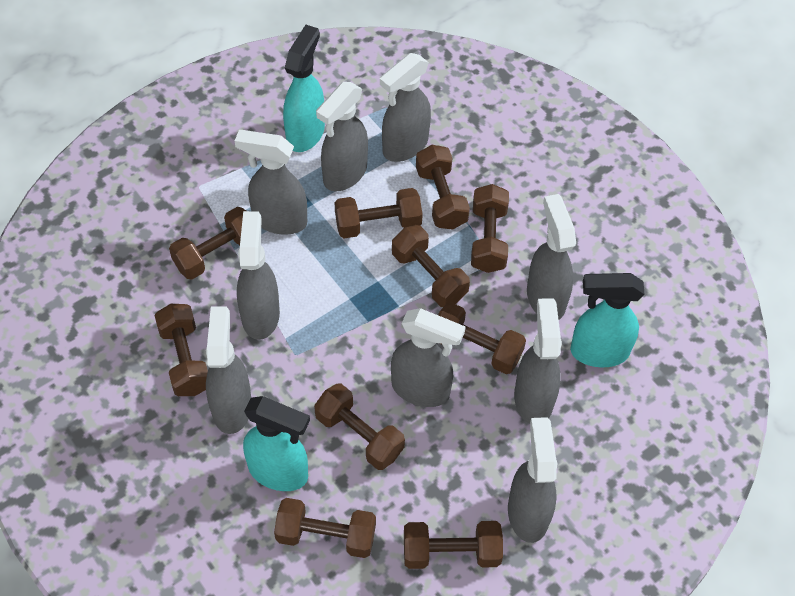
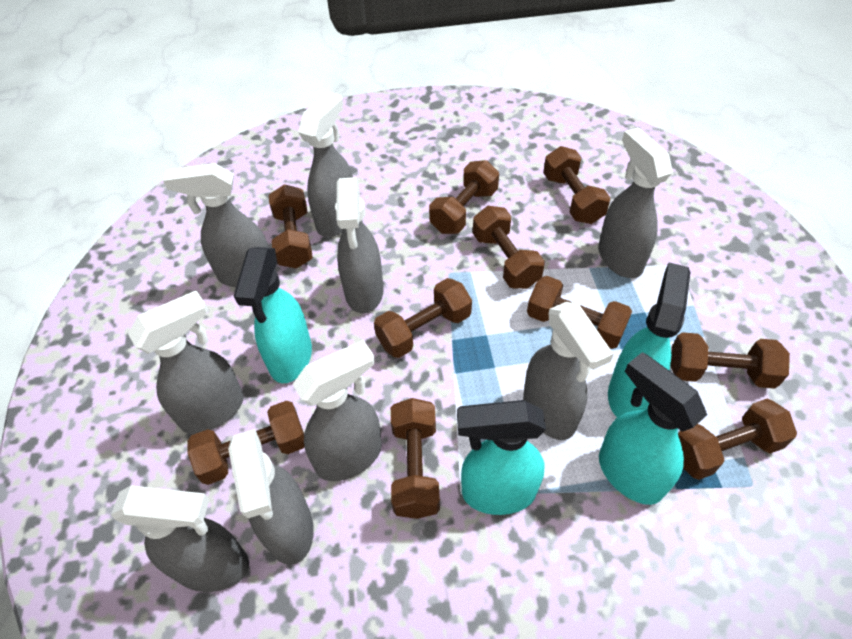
turquoise spray bottle: [243,396,310,491] [283,25,325,152] [570,273,645,367] = 3 -> [234,247,312,383] [457,400,546,515] [599,352,707,505] [608,263,690,417] = 4

